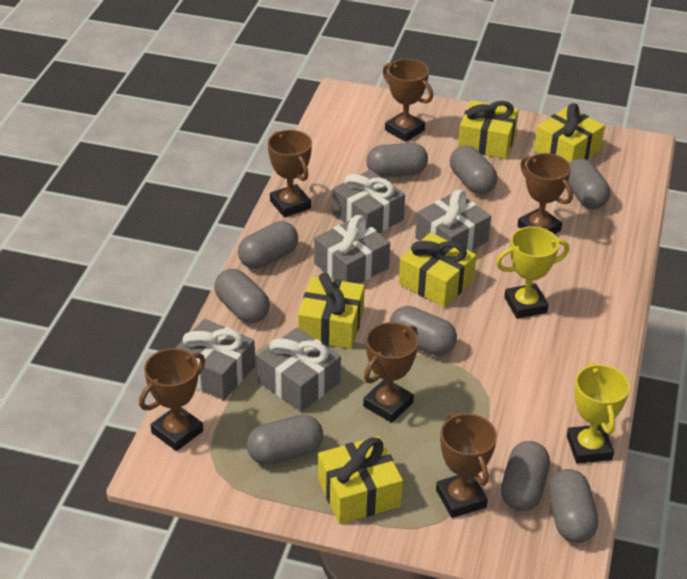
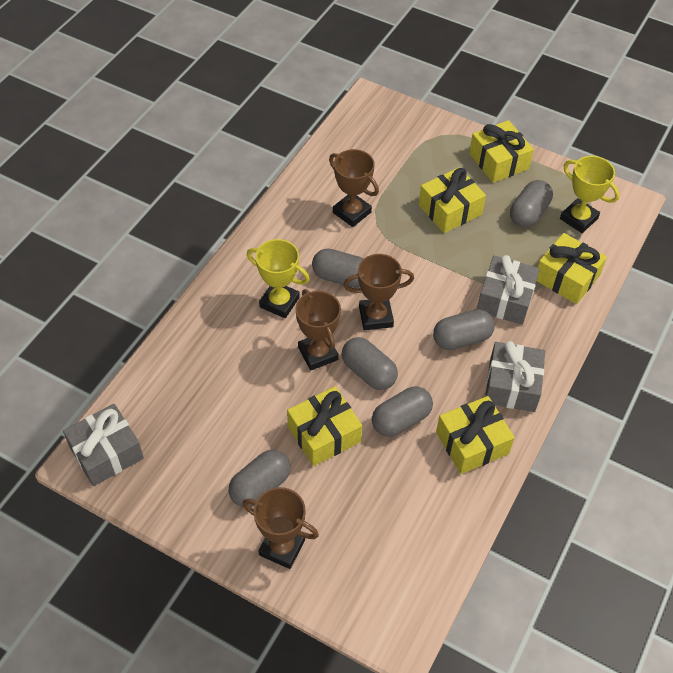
brown trophy: [139,348,205,451] [268,130,312,217] [363,322,418,423] [382,59,433,142] [436,412,497,518] [517,153,573,234] = 6 -> [242,487,319,569] [295,289,341,370] [329,149,379,227] [343,254,414,330] = 4
grey capsule: [214,269,270,323] [238,221,298,269] [247,415,323,465] [367,143,428,177] [390,306,457,356] [450,145,497,194] [501,441,550,511] [548,469,598,543] [568,159,610,209] = 9 -> [228,450,290,507] [312,249,364,288] [342,337,398,390] [372,386,433,437] [433,309,495,350] [510,180,553,227] = 6
grey gift: [176,319,255,400] [257,327,341,412] [314,215,390,284] [332,170,405,233] [415,189,491,252] = 5 -> [63,404,144,486] [477,255,540,325] [485,341,545,412] = 3

